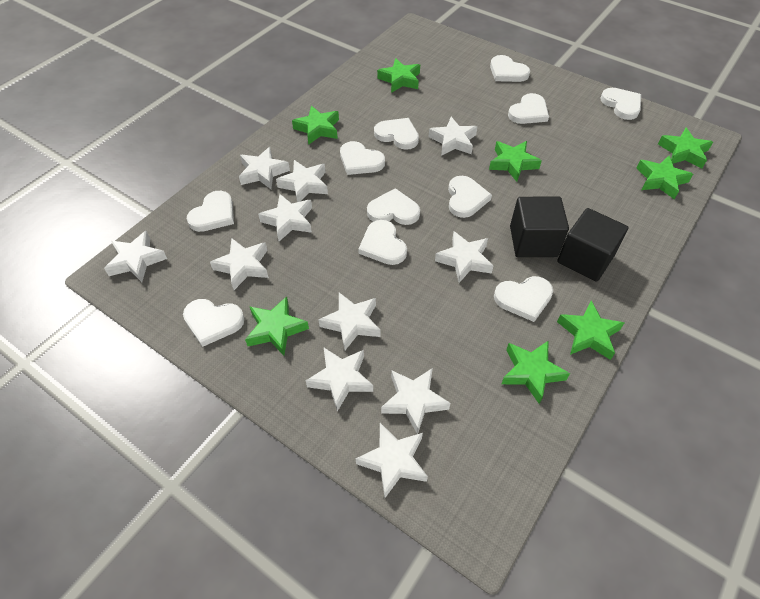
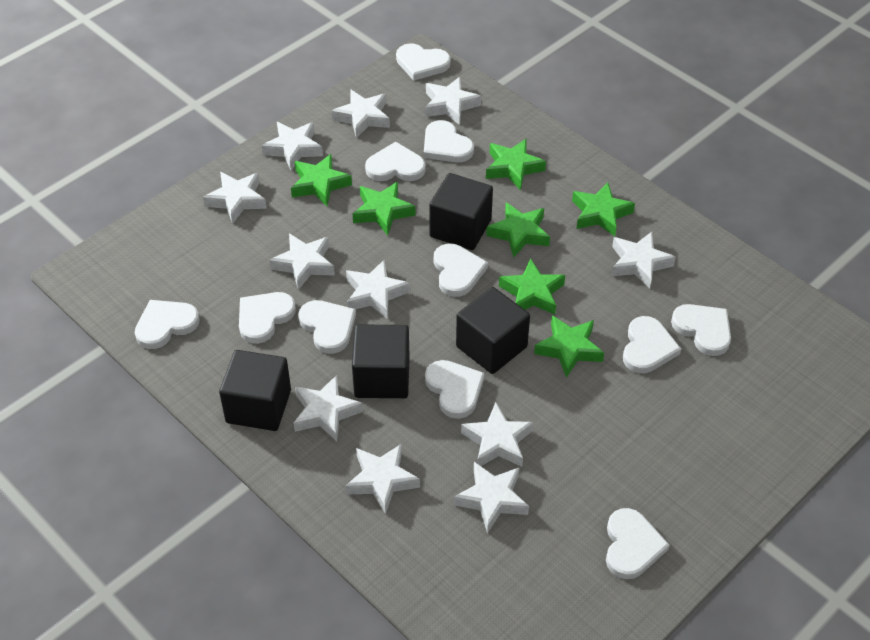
black cube: [510,197,569,257] [557,208,628,282] = 2 -> [219,350,291,431] [352,324,410,398] [429,173,493,250] [456,287,530,374] = 4
green star: [245,296,309,356] [292,106,339,145] [377,58,420,93] [489,141,542,182] [502,341,570,404] [557,301,624,360] [636,156,693,199] [658,128,713,168] = 8 -> [291,154,352,206] [353,182,415,236] [486,139,546,190] [486,202,550,258] [499,258,565,314] [534,316,604,378] [572,183,635,236] = 7

